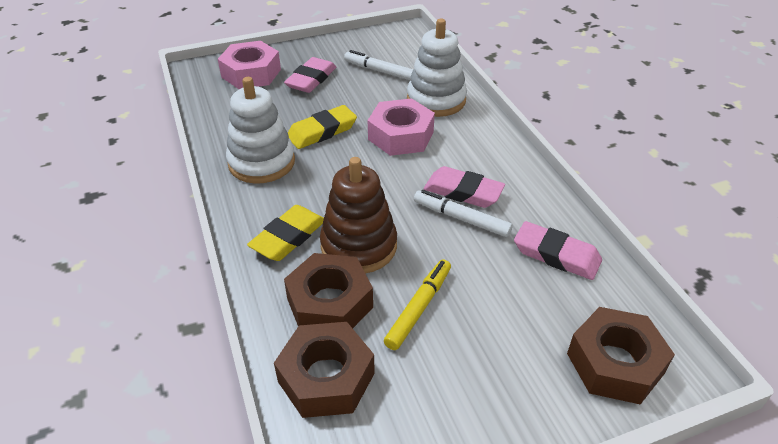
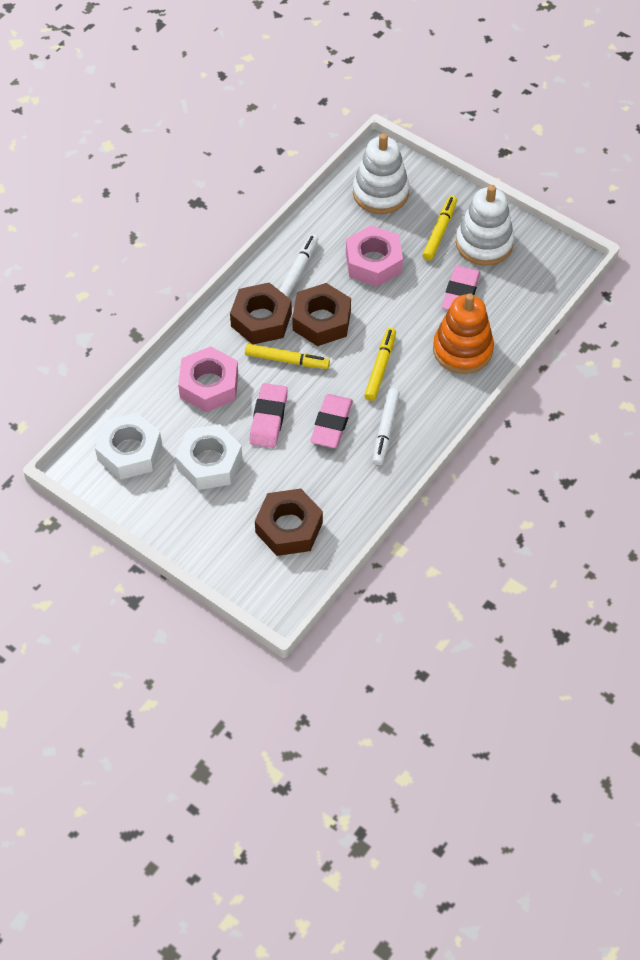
brown stacking toy: [320,157,397,273] = 1 -> none = 0
orange stacking toy: none = 0 -> [433,293,494,374] = 1
white nut: none = 0 -> [95,413,162,480] [175,424,242,490] = 2
yellow eraser: [247,205,324,261] [288,105,357,149] = 2 -> none = 0
yellow marker: [384,259,451,350] = 1 -> [245,344,330,369] [364,328,396,401] [422,196,457,261] = 3

